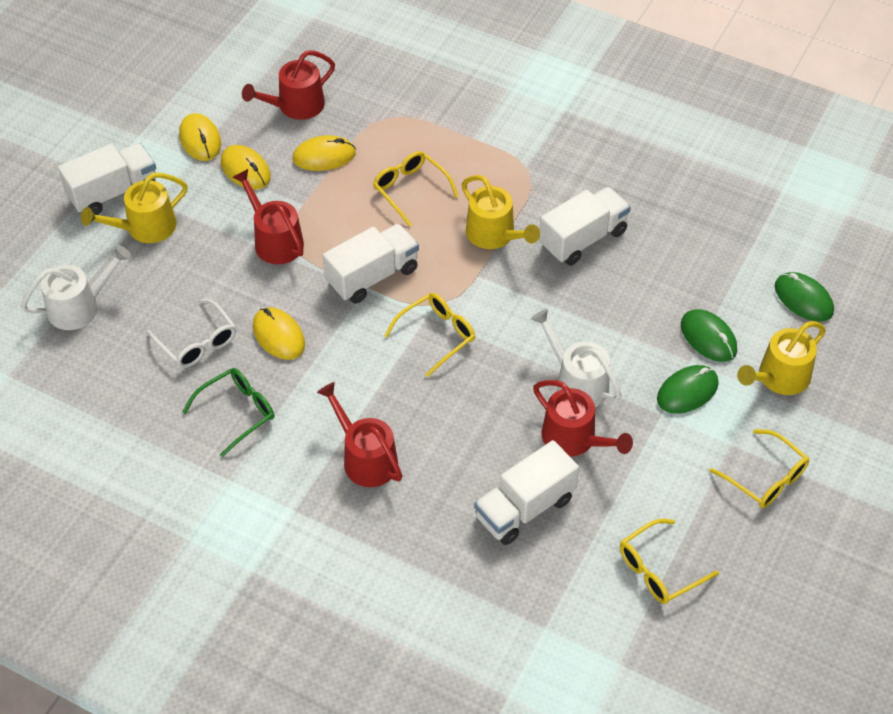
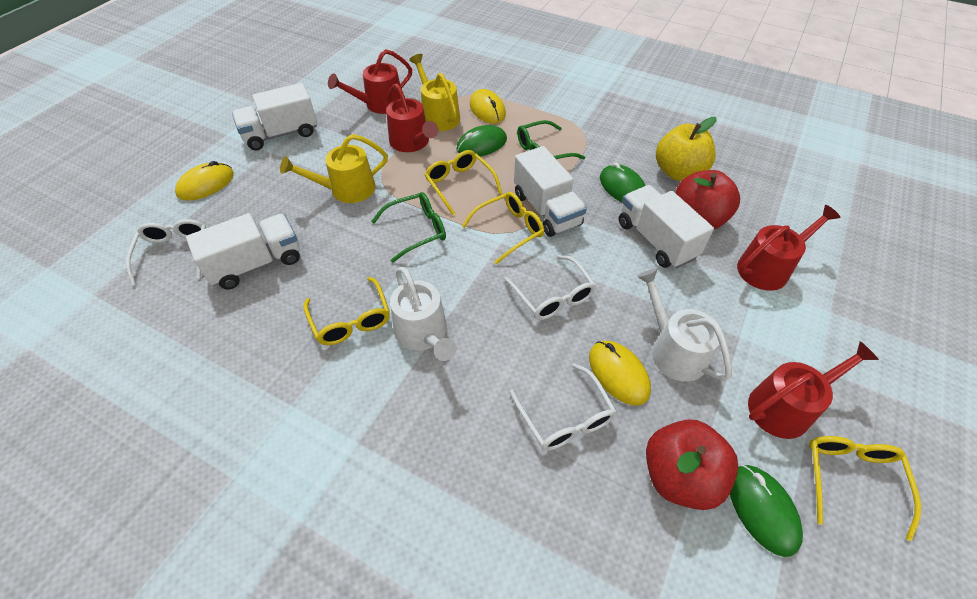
green glasses: [182,368,274,457] = 1 -> [371,192,446,263] [517,120,585,159] = 2
red apple: none = 0 -> [646,419,738,510] [676,170,740,229] = 2
white glasses: [147,299,236,368] = 1 -> [126,219,206,286] [504,255,596,320] [510,363,617,451] = 3
yellow apple: none = 0 -> [656,117,717,181] = 1
yellow mouse: [179,113,221,161] [221,145,271,190] [253,307,305,360] [292,135,356,171] = 4 -> [175,161,234,201] [470,89,506,124] [589,341,651,405] = 3
yellow watering can: [81,173,188,243] [462,175,540,249] [737,321,826,395] = 3 -> [280,134,388,203] [409,54,460,131] = 2

